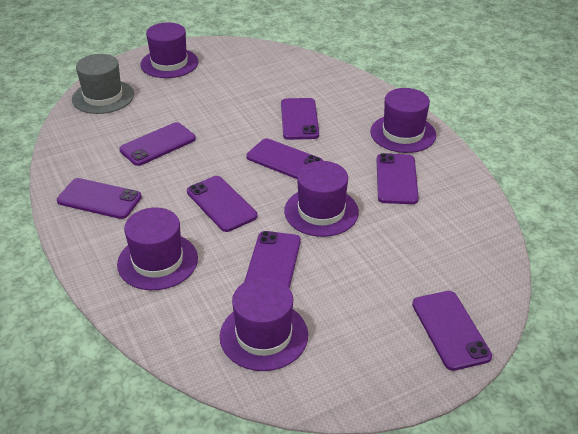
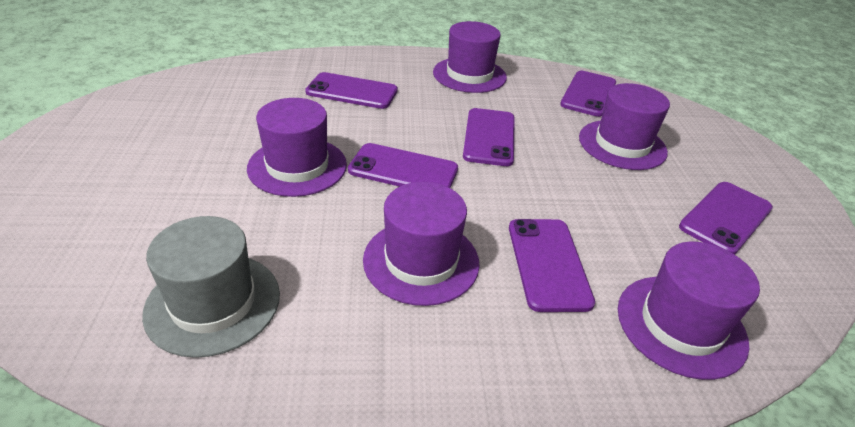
purple phone: [57,178,142,219] [119,122,196,166] [187,176,257,232] [244,231,301,289] [246,138,324,179] [281,98,319,140] [377,153,419,204] [412,291,492,371] = 8 -> [305,72,398,109] [348,143,458,188] [463,108,515,166] [509,219,595,312] [560,71,616,117] [679,182,773,255] = 6

